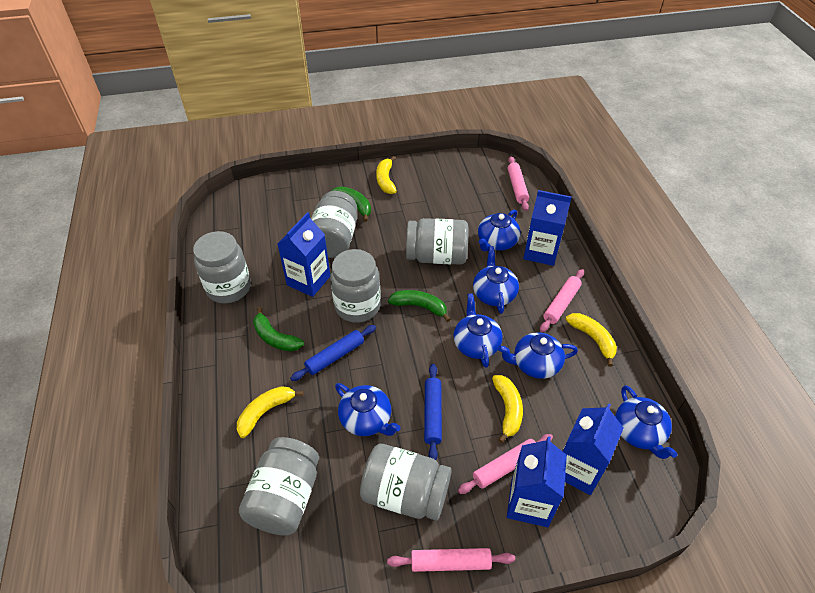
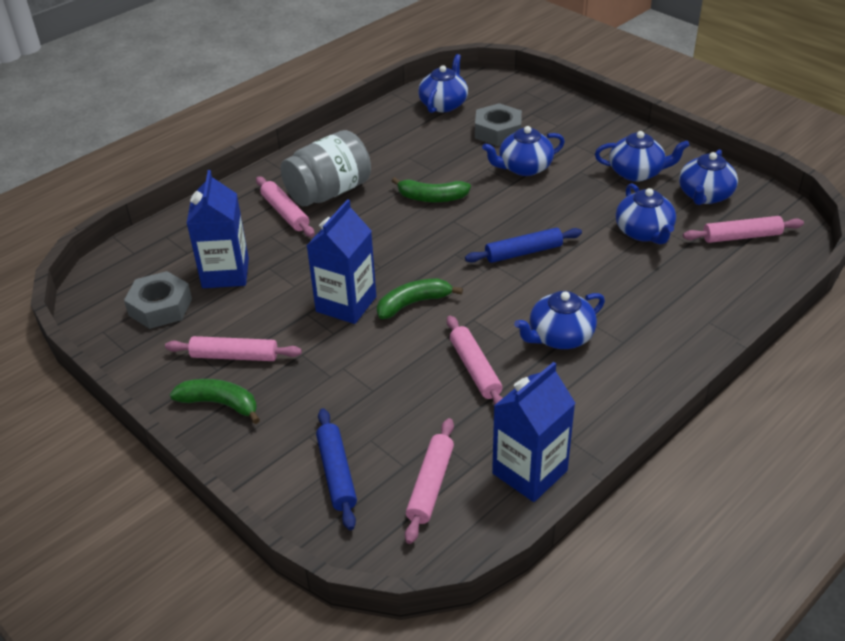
blue carton: [278,212,330,297] [507,436,567,527] [523,190,572,266] [563,403,623,495] = 4 -> [186,170,249,288] [307,199,376,324] [492,362,575,502] = 3
grey jar: [193,231,251,303] [239,437,319,536] [311,191,357,258] [330,249,381,323] [360,444,451,521] [406,218,468,265] = 6 -> [281,130,371,206] = 1
grey nut: none = 0 -> [124,271,192,329] [475,103,522,146] = 2
pink rolling pin: [387,548,515,572] [458,434,553,494] [508,156,529,211] [540,269,584,333] = 4 -> [165,336,302,361] [256,176,315,237] [405,418,454,544] [447,316,503,405] [683,216,804,243] = 5
yellow banana: [237,386,304,438] [376,156,397,194] [492,375,523,443] [565,313,617,367] = 4 -> none = 0

